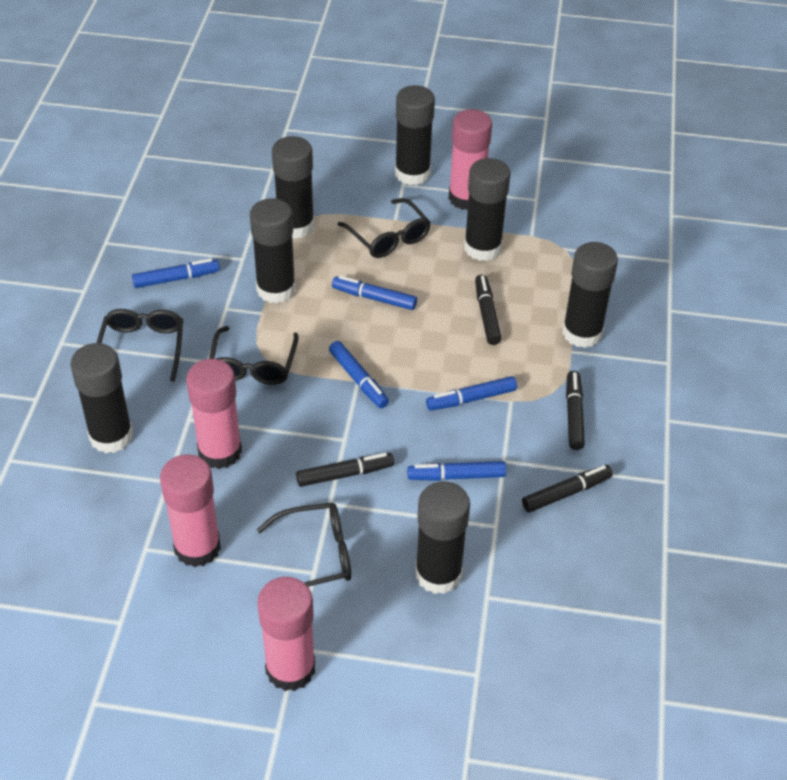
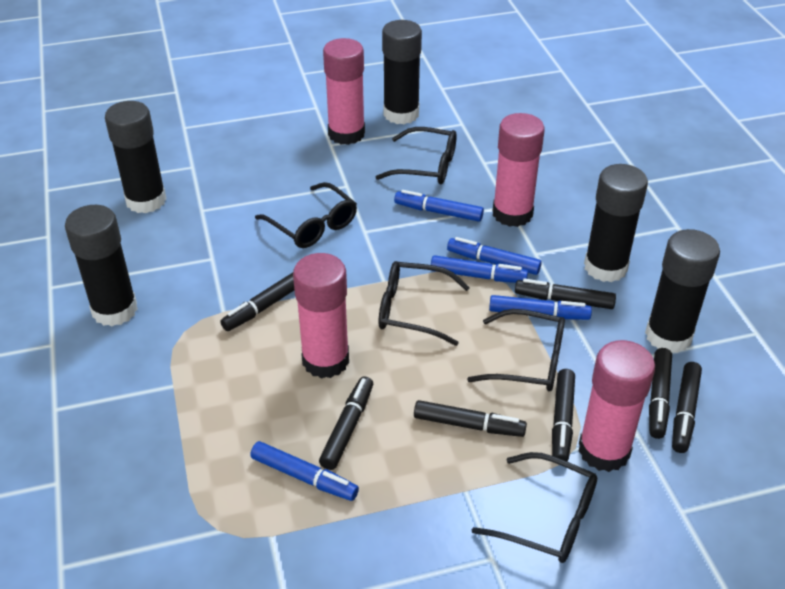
black glasses: [97,309,183,382] [209,326,299,385] [257,503,351,587] [337,198,431,258] = 4 -> [255,182,357,248] [376,127,457,184] [379,261,470,346] [467,309,565,391] [472,452,597,563] = 5
black glue stick: [70,343,133,453] [250,198,296,304] [272,136,315,239] [395,85,435,185] [415,481,470,594] [464,158,511,261] [562,242,618,348] = 7 -> [65,205,138,326] [105,101,167,213] [382,20,422,124] [584,164,648,282] [645,229,720,353] = 5
black marker: [296,453,394,487] [475,275,502,345] [522,465,613,512] [566,371,585,450] = 4 -> [220,272,294,331] [319,376,373,470] [414,400,527,437] [515,279,616,309] [552,369,575,462] [649,348,672,439] [672,362,702,453] = 7

